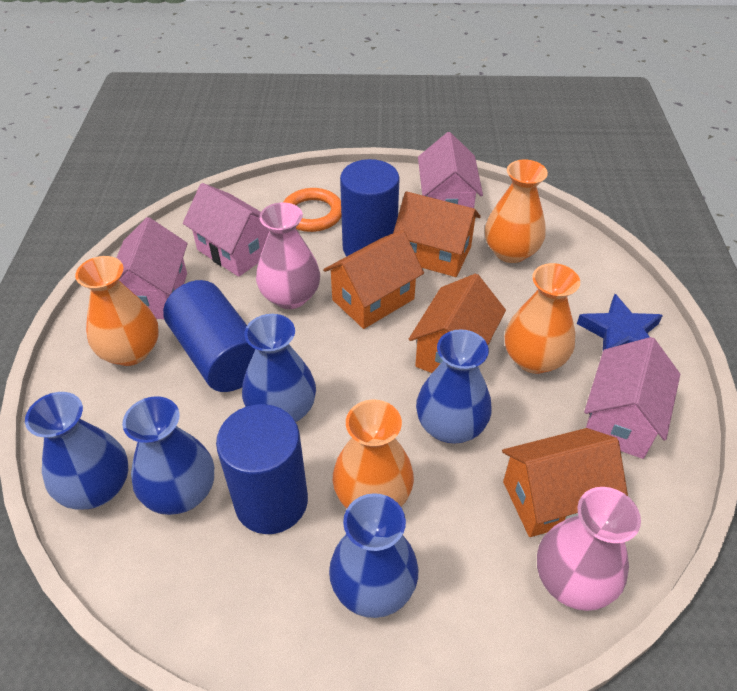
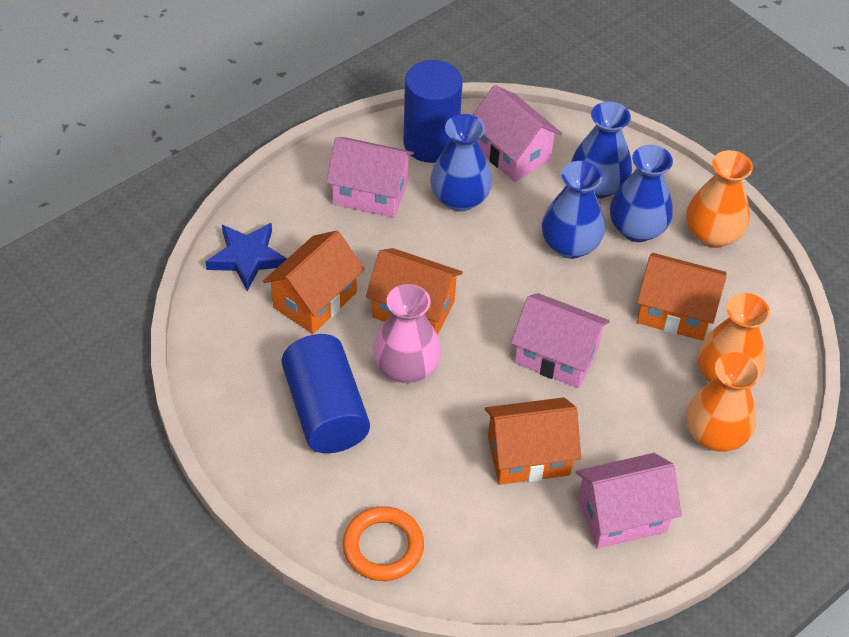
blue cylinder: [163,280,255,392] [216,404,308,534] [340,159,400,256] = 3 -> [282,334,370,453] [404,60,463,163] = 2
blue vase: [25,392,128,510] [122,396,214,515] [242,314,316,422] [329,493,418,618] [416,329,492,444] = 5 -> [430,114,492,212] [542,161,605,259] [571,101,632,199] [610,145,673,242] = 4
orange vase: [75,256,159,366] [333,400,414,508] [485,160,548,263] [505,263,580,374] = 4 -> [686,150,753,248] [686,352,760,452] [698,293,770,382] = 3
pink vase: [256,202,320,309] [537,487,641,611] = 2 -> [373,284,441,383] = 1

